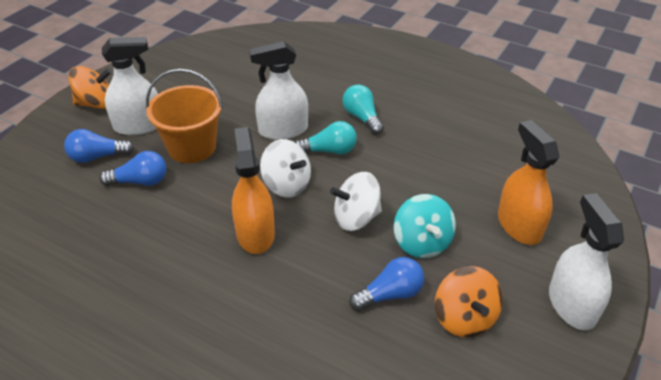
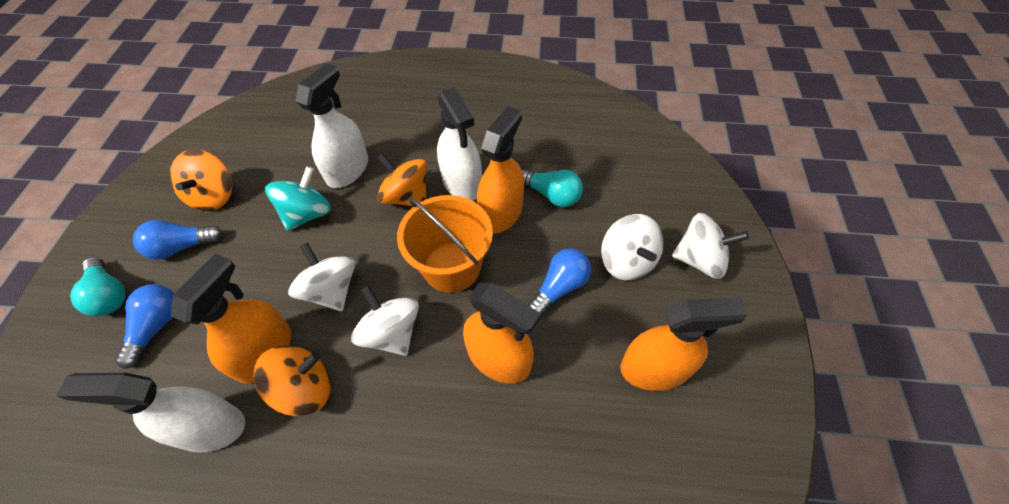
orange spinning top: [69,66,112,109] [435,266,503,338] = 2 -> [170,149,232,211] [253,345,331,416] [377,154,427,206] = 3
orange spray bottle: [232,127,275,254] [498,120,559,245] = 2 -> [171,253,291,384] [463,283,541,384] [477,106,524,234] [620,298,747,391] = 4
white spinning top: [260,139,311,198] [330,172,382,231] = 2 -> [288,242,355,311] [351,286,419,356] [601,214,664,280] [672,213,749,279] = 4

